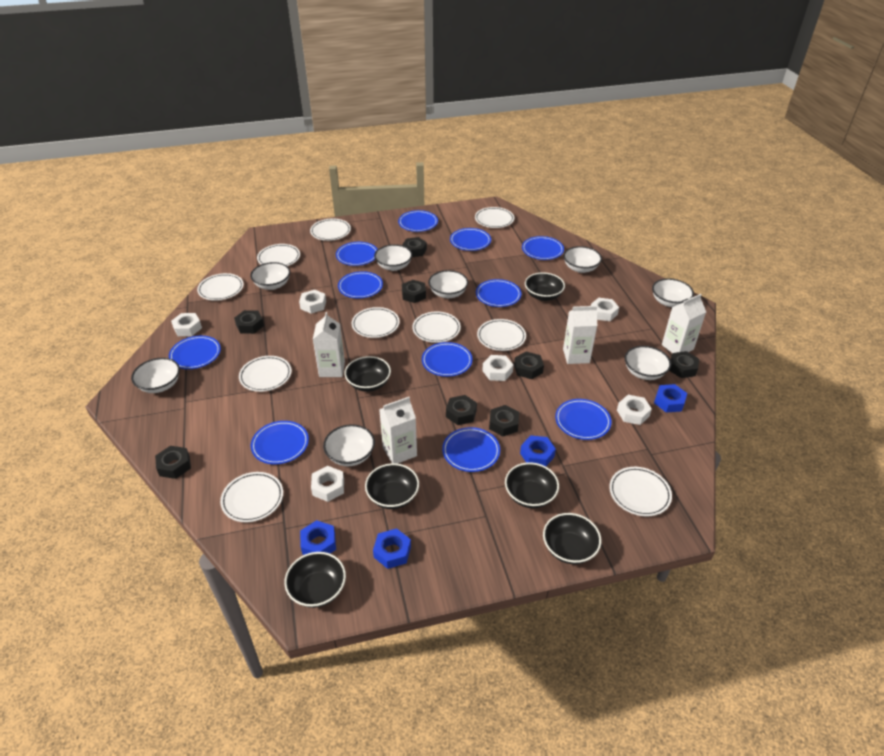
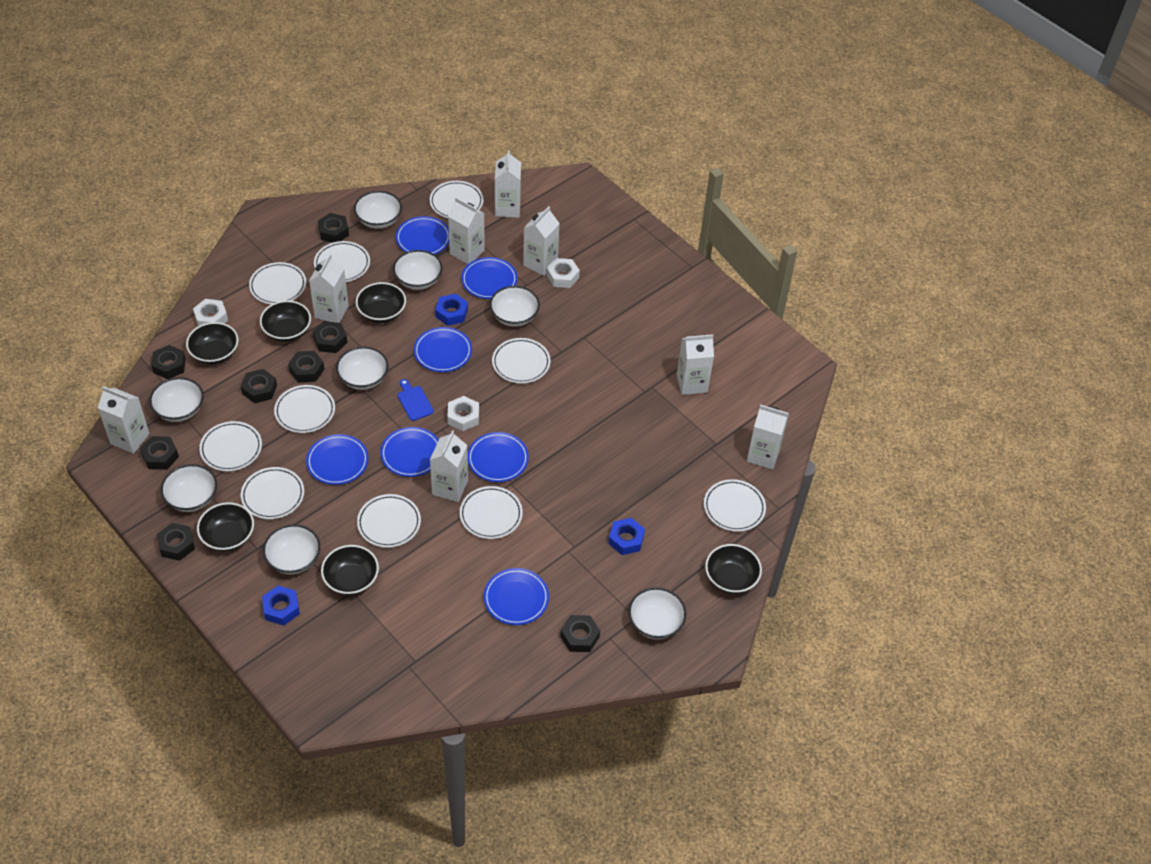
blue cutting board: none = 0 -> [397,379,434,421] = 1
blue nut: [300,520,336,555] [373,528,411,569] [520,435,556,466] [654,384,687,413] = 4 -> [262,586,300,625] [435,293,468,326] [608,518,645,555] = 3
blue plate: [169,336,221,369] [251,421,309,464] [336,242,378,266] [338,271,383,298] [398,210,438,232] [422,342,473,377] [442,427,500,472] [450,228,491,251] [476,279,521,307] [522,236,564,260] [555,399,611,440] = 11 -> [306,434,369,485] [380,427,439,477] [396,216,449,255] [414,327,472,372] [461,257,517,299] [467,432,529,482] [484,568,549,625] = 7
white carton: [313,312,345,377] [379,397,417,464] [563,306,597,364] [662,294,706,353] = 4 -> [98,386,149,454] [309,254,349,323] [430,430,468,502] [448,197,485,264] [495,150,521,218] [523,206,560,276] [677,334,714,395] [747,404,789,470] = 8
white nut: [171,313,202,336] [299,290,326,314] [311,466,344,502] [482,355,513,381] [591,298,619,321] [617,395,652,425] = 6 -> [193,299,228,326] [447,396,479,431] [546,258,580,288] = 3

